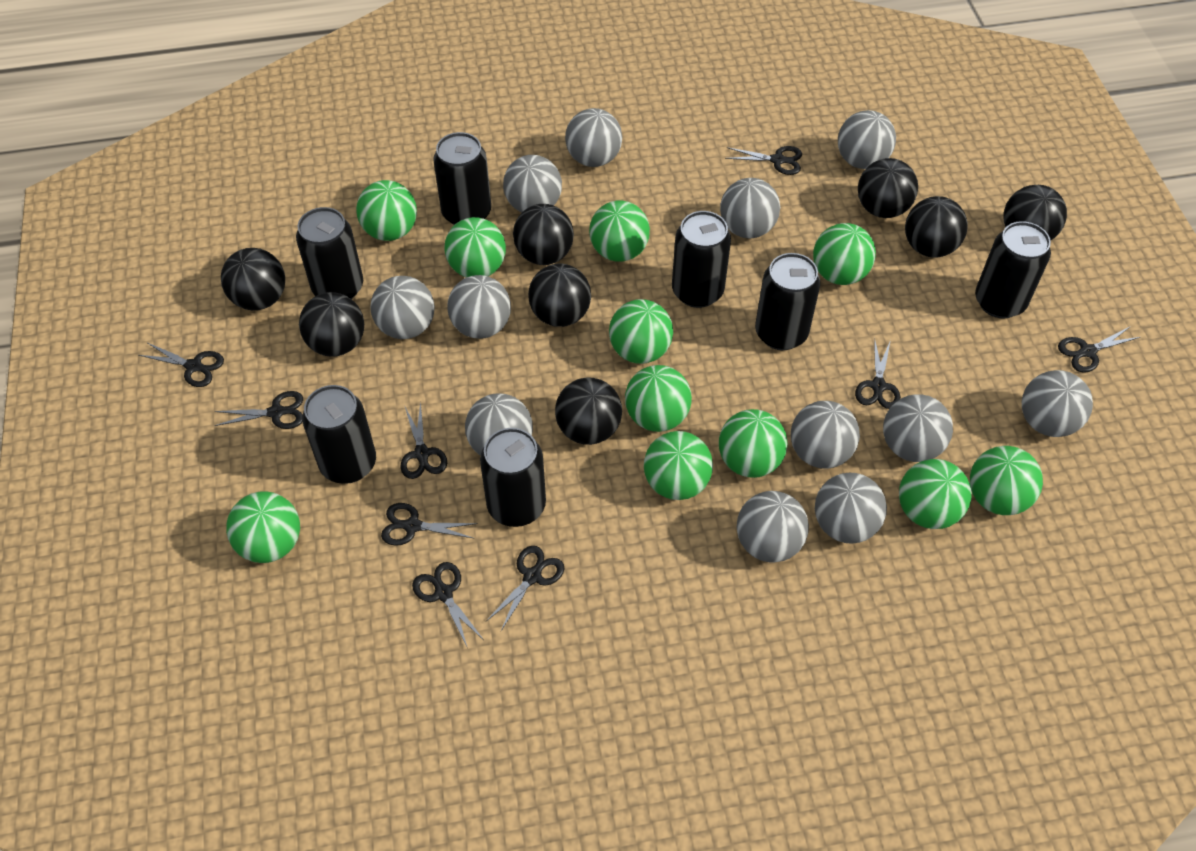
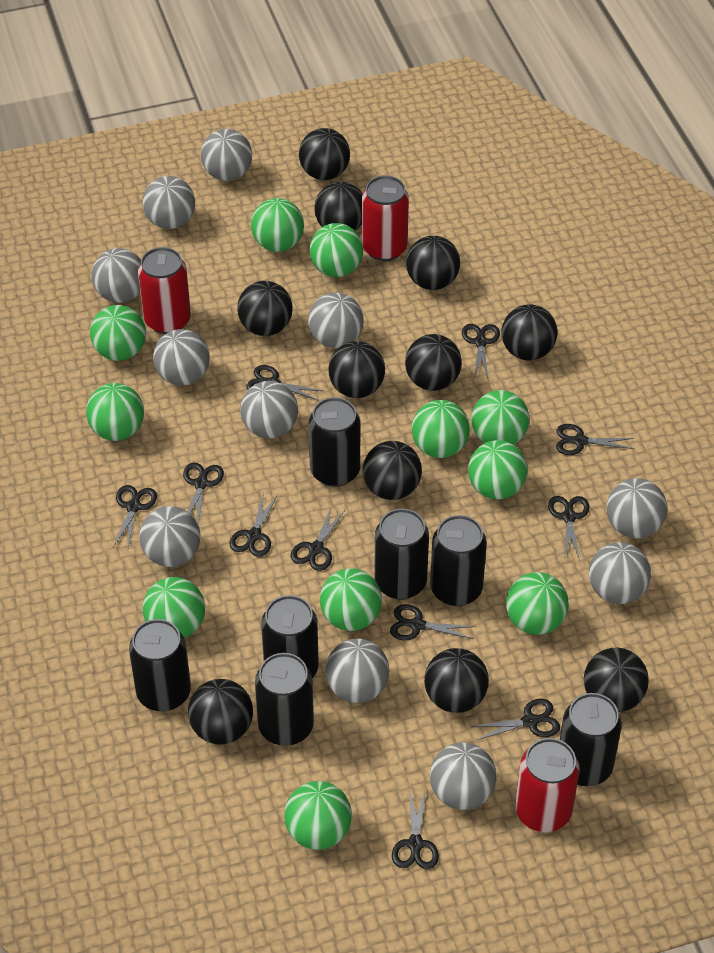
black ball: [221,248,285,310] [299,292,364,357] [513,204,574,265] [528,264,591,327] [555,377,622,445] [858,158,918,218] [905,196,967,258] [1004,185,1067,240] = 8 -> [188,679,253,744] [237,281,293,336] [299,128,350,180] [314,182,363,230] [328,341,385,398] [363,441,422,500] [405,334,462,391] [406,236,460,290] [424,648,489,713] [501,304,557,360] [584,648,649,712] = 11
black scissors: [139,343,224,387] [214,391,303,429] [381,503,478,546] [400,402,447,479] [412,562,484,649] [486,546,564,631] [725,146,802,175] [855,338,901,409] [1058,326,1140,373] = 9 -> [113,485,157,548] [183,463,224,525] [230,493,278,557] [246,365,323,401] [291,506,345,571] [390,604,476,640] [392,789,439,869] [462,324,500,379] [473,699,560,741] [548,496,589,561] [556,424,634,455] = 11
grey ball: [370,276,435,339] [447,275,511,339] [465,393,533,456] [503,155,562,212] [565,108,622,167] [720,178,780,238] [737,491,809,563] [791,401,860,469] [815,473,887,544] [838,110,896,169] [883,394,953,462] [1022,370,1093,437] = 12 -> [91,248,141,303] [139,506,200,567] [142,176,195,229] [153,329,210,386] [201,129,252,181] [240,381,298,439] [308,293,364,348] [325,639,389,703] [430,742,497,810] [589,542,651,604] [607,478,667,538] = 11
red can: none = 0 -> [138,247,191,334] [362,176,409,261] [515,738,580,832] = 3

